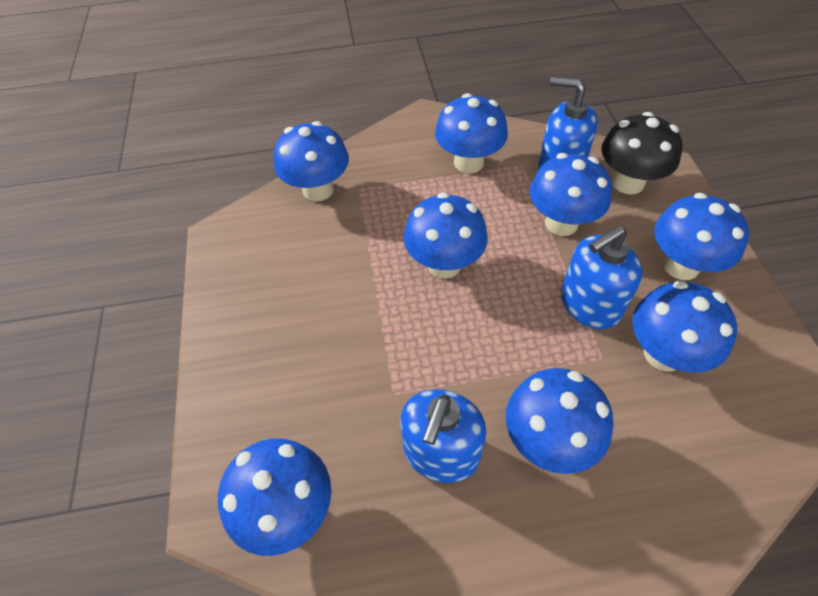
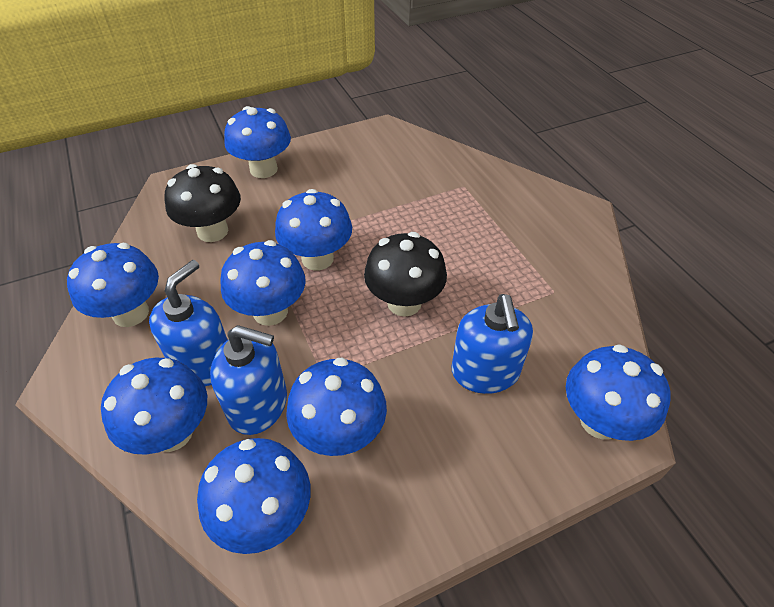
black mushroom: [601,112,682,195] = 1 -> [165,164,241,242] [364,232,447,317] = 2

